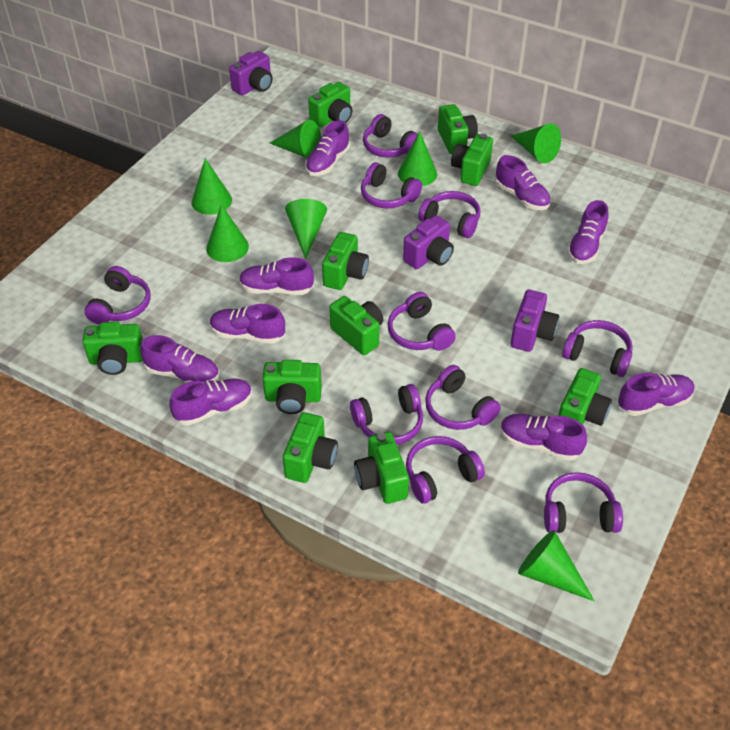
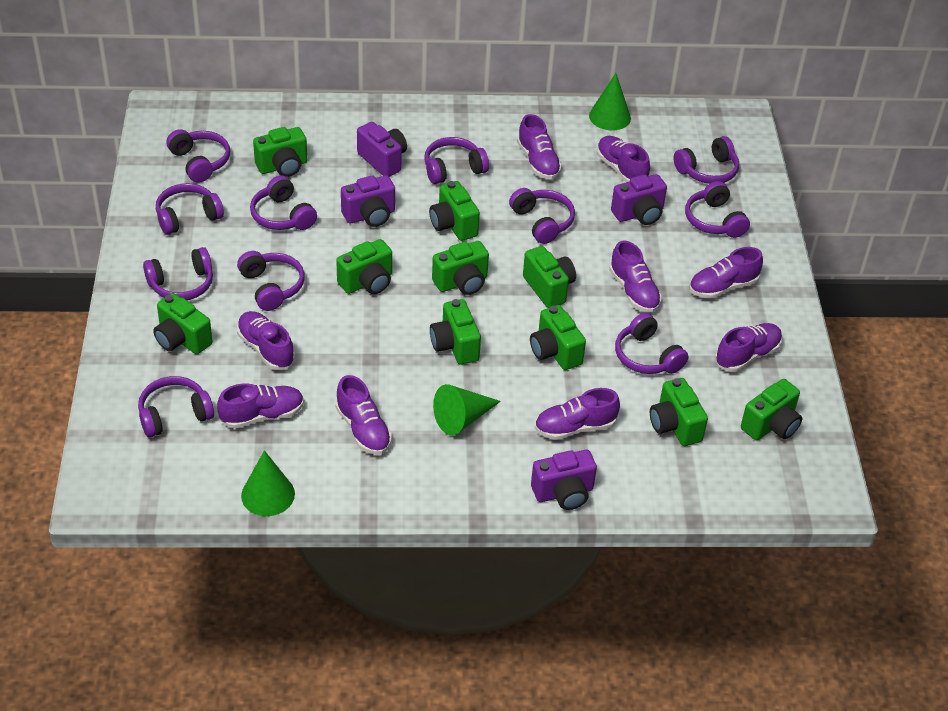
green cone: [191,158,232,215] [206,204,249,262] [270,120,321,159] [285,199,327,259] [398,131,437,186] [511,124,561,163] [518,530,594,601] = 7 -> [241,450,295,516] [433,384,501,435] [589,73,631,130] = 3
purple camera: [229,51,273,96] [403,215,454,269] [511,290,559,352] = 3 -> [341,175,395,227] [357,122,407,177] [531,450,597,510] [611,174,667,225] = 4
purple headphones: [84,266,151,325] [350,384,423,444] [361,162,422,208] [363,114,418,158] [388,292,456,351] [406,436,485,504] [418,191,480,238] [425,365,501,430] [544,472,623,533] [562,320,633,377] = 10 -> [138,376,214,438] [143,247,213,300] [156,183,224,235] [166,129,230,183] [237,251,305,311] [250,175,317,230] [424,137,489,184] [509,188,575,244] [615,313,689,374] [674,136,739,184] [685,181,750,238] = 11

